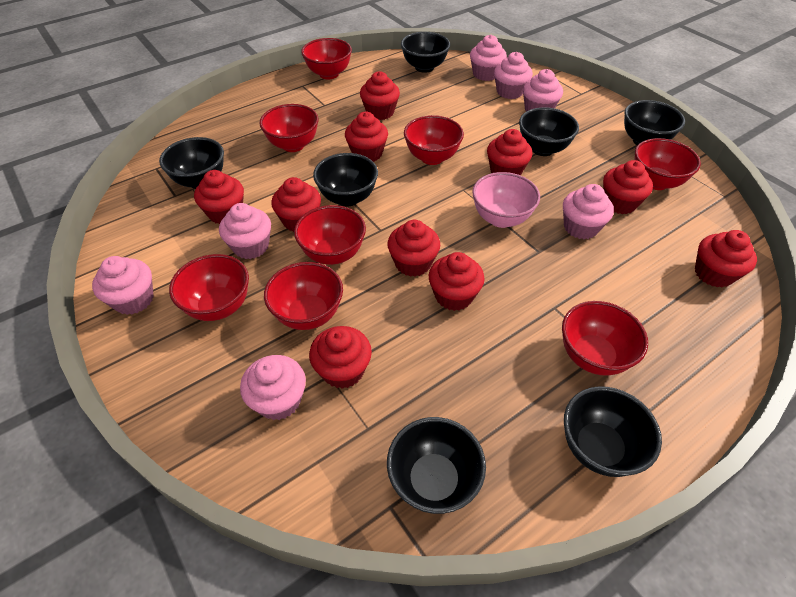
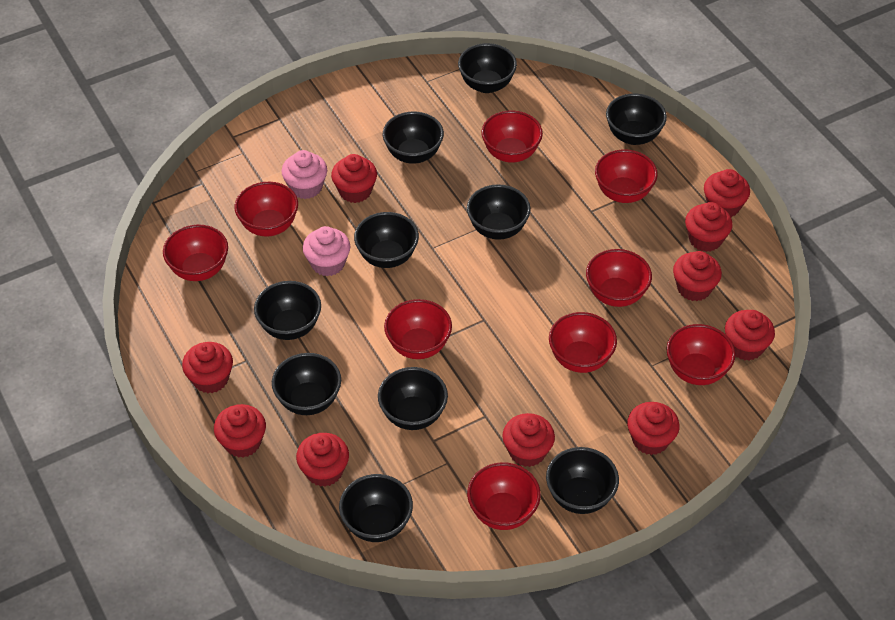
black bowl: [159,137,224,189] [313,153,378,206] [387,417,486,514] [401,32,450,73] [519,107,579,156] [564,386,662,477] [624,100,685,146] = 7 -> [254,281,321,340] [272,353,341,415] [339,474,413,542] [354,212,419,268] [378,367,448,430] [383,112,444,164] [458,43,517,93] [467,184,531,240] [546,447,619,514] [606,94,667,145] = 10
pink bowl: [472,172,540,228] = 1 -> none = 0
pink cupcake: [92,256,154,315] [219,203,271,259] [240,355,306,420] [470,35,507,81] [494,52,533,99] [523,69,563,112] [563,184,614,239] = 7 -> [282,150,327,199] [303,226,350,276] = 2
red bowl: [169,254,249,321] [259,104,318,152] [264,262,343,330] [294,205,366,265] [301,38,352,79] [404,115,464,165] [562,301,648,376] [634,138,701,190] = 8 -> [163,225,228,281] [235,182,298,237] [384,299,452,359] [467,462,541,530] [481,111,543,163] [549,312,617,373] [586,249,652,307] [595,149,658,203] [666,324,736,385] = 9

